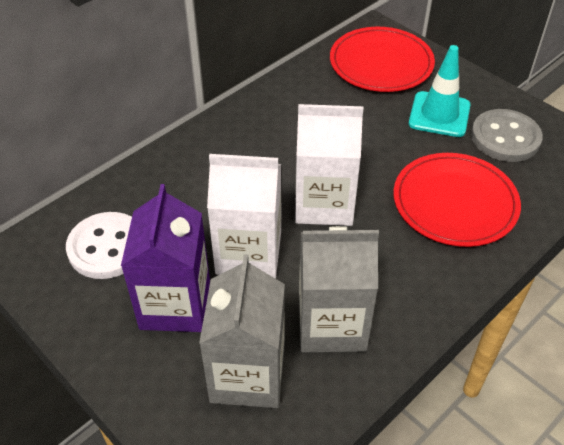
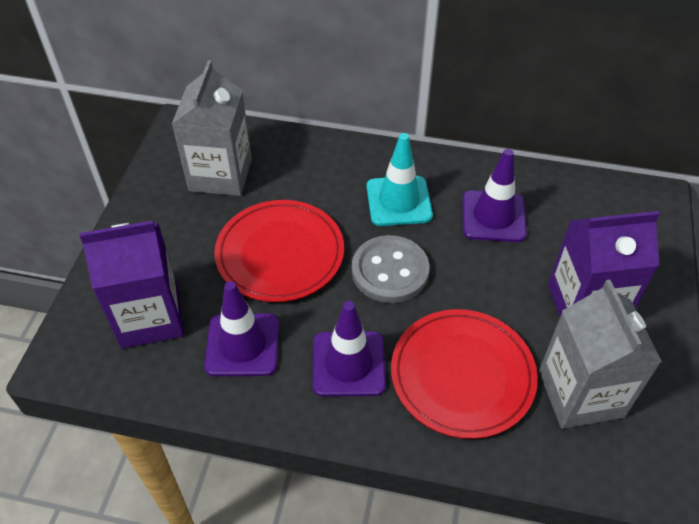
purple carton: [121,184,210,332] = 1 -> [79,221,184,349] [548,211,660,317] = 2
purple traffic cone: none = 0 -> [204,281,279,376] [313,301,386,397] [463,149,527,242] = 3
white button: [66,212,132,279] = 1 -> none = 0
white carton: [207,154,281,278] [295,104,363,226] = 2 -> none = 0

